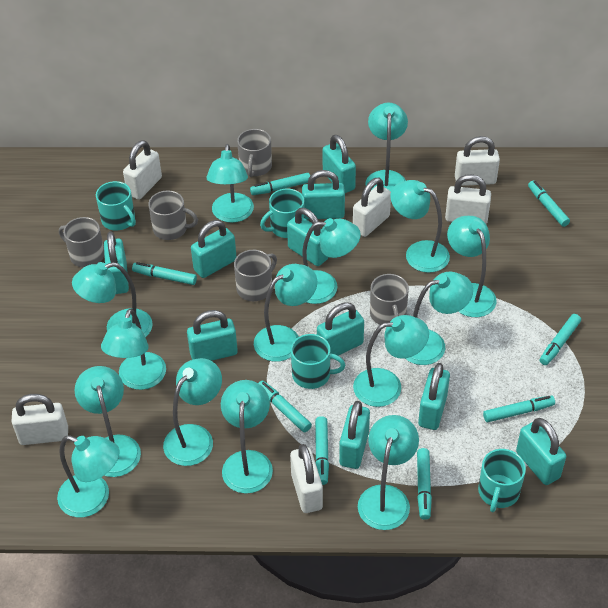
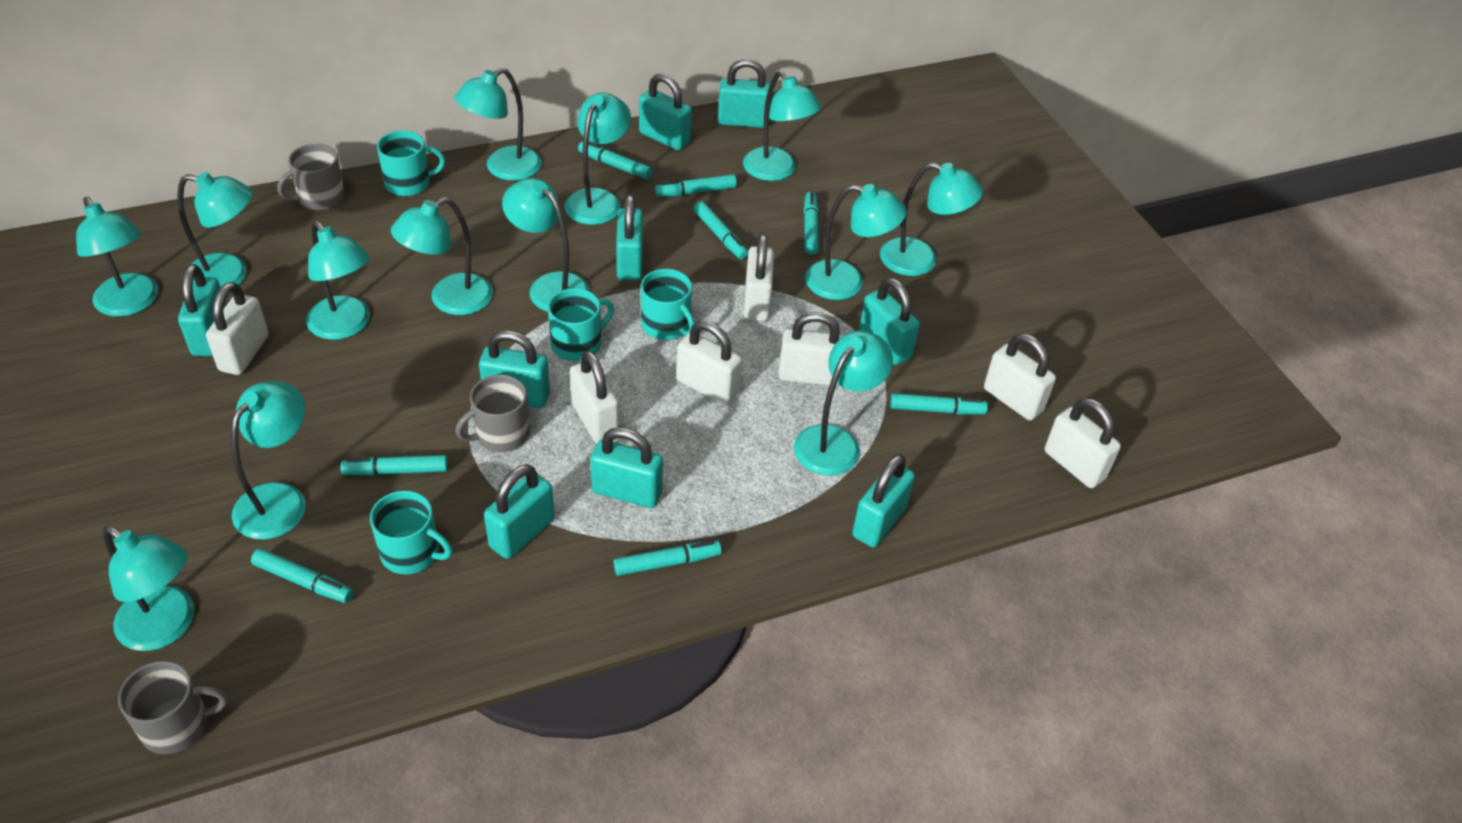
grey mug: [59,217,104,268] [148,190,198,240] [234,250,277,301] [237,129,272,177] [370,274,409,325] = 5 -> [118,661,228,754] [277,144,345,210] [455,375,530,452] = 3
turquoise lamp: [57,435,119,518] [72,262,153,337] [74,366,141,477] [101,309,166,390] [163,358,222,466] [207,144,254,223] [221,380,273,494] [254,264,317,362] [302,218,361,304] [353,315,429,407] [358,415,419,530] [365,102,408,191] [390,180,450,273] [405,272,473,365] [447,216,497,317] = 15 -> [76,197,158,317] [103,526,194,651] [177,172,253,287] [231,381,306,540] [306,221,370,340] [391,197,493,315] [455,68,542,181] [502,178,590,312] [564,93,631,225] [743,71,821,181] [794,330,893,476] [805,184,906,300] [880,162,983,276] = 13
turquoise padlock: [104,231,129,294] [187,310,238,361] [191,220,236,278] [287,208,329,266] [302,170,345,220] [317,302,364,359] [323,135,356,193] [339,401,370,469] [418,363,450,430] [516,418,566,485] = 10 -> [178,264,226,356] [479,330,550,408] [484,464,555,559] [590,427,663,508] [616,194,643,281] [639,73,692,150] [718,59,771,128] [852,454,915,548] [859,277,920,365] = 9
white padlock: [12,394,68,445] [123,140,162,200] [290,444,323,513] [353,178,391,237] [445,174,491,224] [455,136,500,186] = 6 -> [206,282,269,375] [570,350,619,443] [676,320,742,405] [744,234,774,321] [778,312,844,386] [984,334,1056,421] [1045,398,1121,488] = 7

